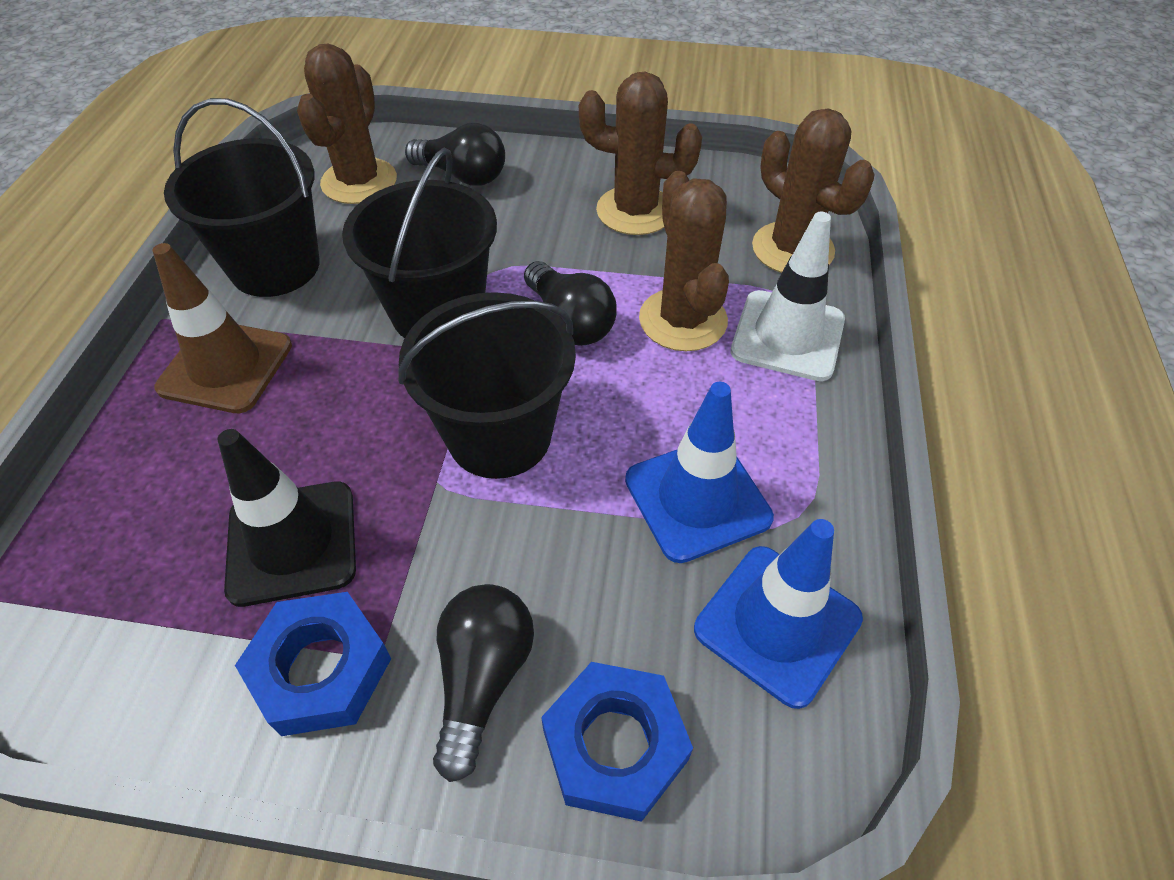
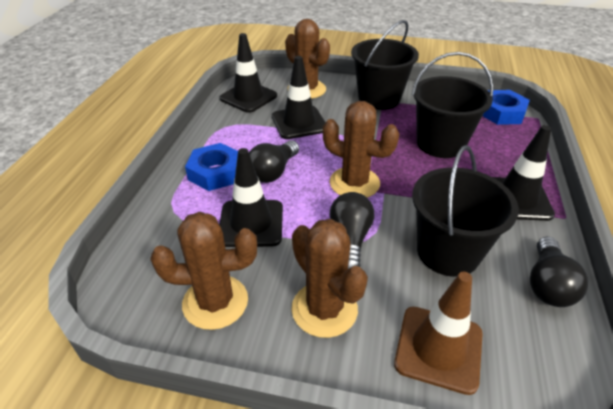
black traffic cone: [218,429,356,607] = 1 -> [219,33,277,113] [219,148,283,247] [272,56,326,139] [493,125,555,221] = 4
blue traffic cone: [625,382,774,563] [694,519,863,709] = 2 -> none = 0
white traffic cone: [731,212,845,381] = 1 -> none = 0

